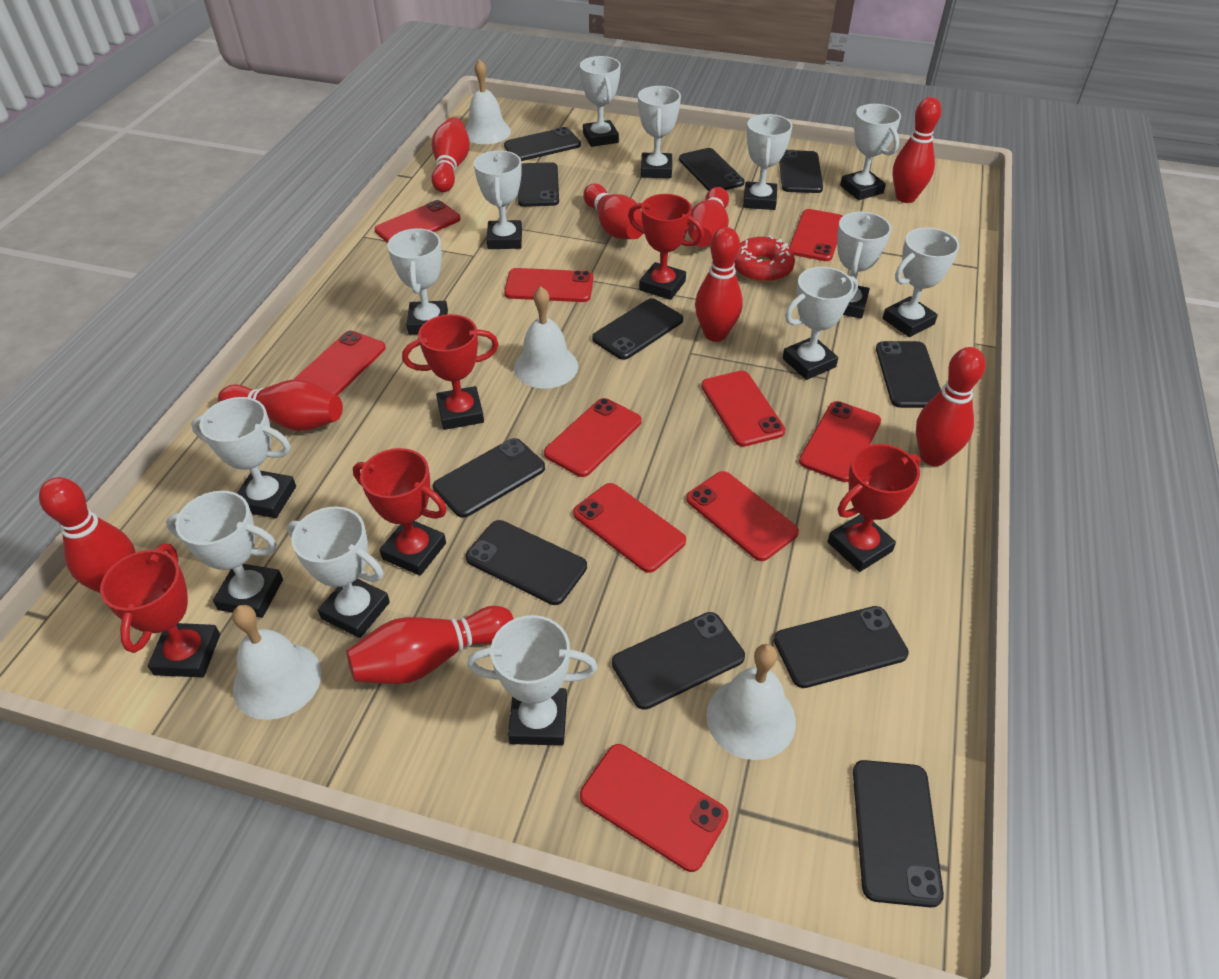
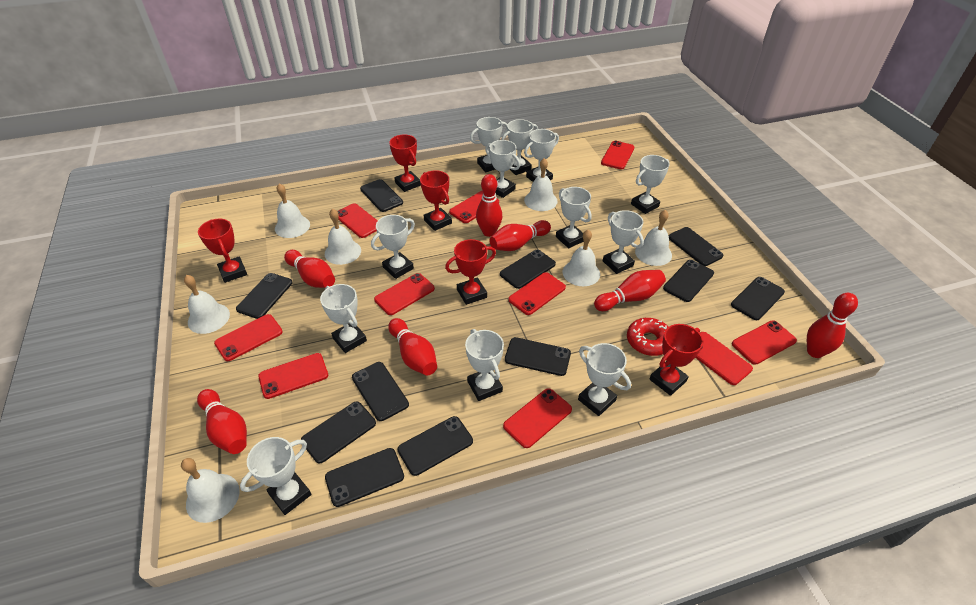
red bowling pin: [39,477,135,593] [218,379,343,431] [347,606,513,684] [431,117,470,192] [583,183,643,239] [687,187,729,247] [695,227,743,342] [892,97,942,203] [916,347,985,466] = 9 -> [197,389,247,454] [284,250,335,288] [388,318,437,376] [476,174,502,237] [489,220,551,251] [594,270,666,311] [807,293,858,358] = 7
white bell: [232,605,322,720] [465,59,511,144] [514,286,578,389] [706,644,796,760] = 4 -> [181,458,240,523] [184,275,230,334] [275,183,310,238] [325,209,361,265] [524,158,557,211] [563,229,600,286] [635,210,672,266] = 7
white trophy: [166,491,283,618] [191,397,296,518] [287,506,390,638] [387,228,448,335] [467,615,597,746] [474,150,522,249] [580,56,621,147] [638,86,681,178] [743,114,792,210] [783,267,858,380] [837,212,891,319] [840,104,901,200] [883,227,959,337] = 13 -> [240,437,311,515] [320,284,367,353] [371,215,415,279] [465,329,504,401] [470,117,508,172] [485,140,521,198] [502,119,538,175] [524,129,559,182] [556,187,592,248] [578,343,631,416] [603,210,644,274] [631,155,670,214] = 12

